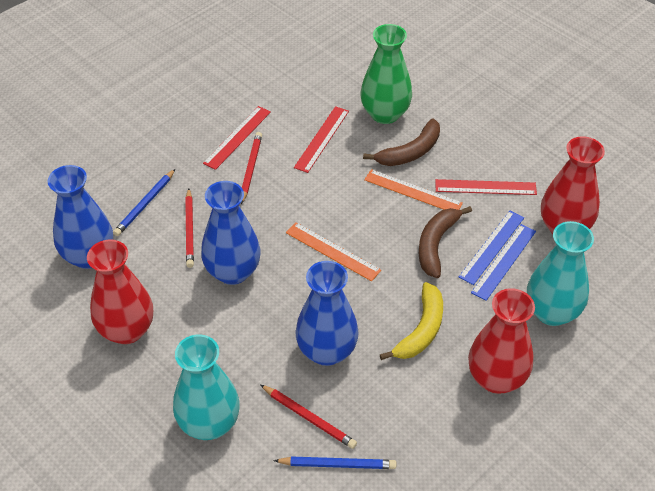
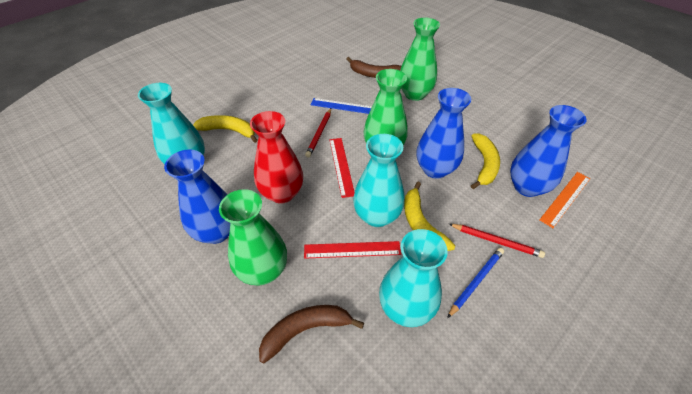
blue pencil: [113,169,175,236] [273,457,396,469] = 2 -> [447,248,504,318] = 1
blue ruler: [459,211,524,285] [471,224,536,301] = 2 -> [311,98,372,114] = 1
green vase: [361,24,412,124] = 1 -> [219,189,287,286] [364,69,407,145] [400,18,440,101] = 3
orange ruler: [286,223,381,281] [364,169,463,210] = 2 -> [539,172,590,228] = 1
red pencil: [185,188,194,268] [241,132,262,204] [260,384,357,449] = 3 -> [305,108,331,157] [449,224,545,258] = 2
red ruler: [203,106,271,170] [294,106,349,173] [435,179,537,195] = 3 -> [304,241,401,259] [329,138,355,198] = 2
red vase: [87,239,153,344] [468,288,535,394] [541,136,605,234] = 3 -> [250,111,303,204] = 1
turquoise vase: [173,334,240,440] [527,221,594,326] = 2 -> [138,83,205,164] [353,134,405,227] [379,229,448,327] = 3
yellow banana: [380,282,443,360] = 1 -> [193,115,257,143] [404,182,455,251] [471,134,500,189] = 3

